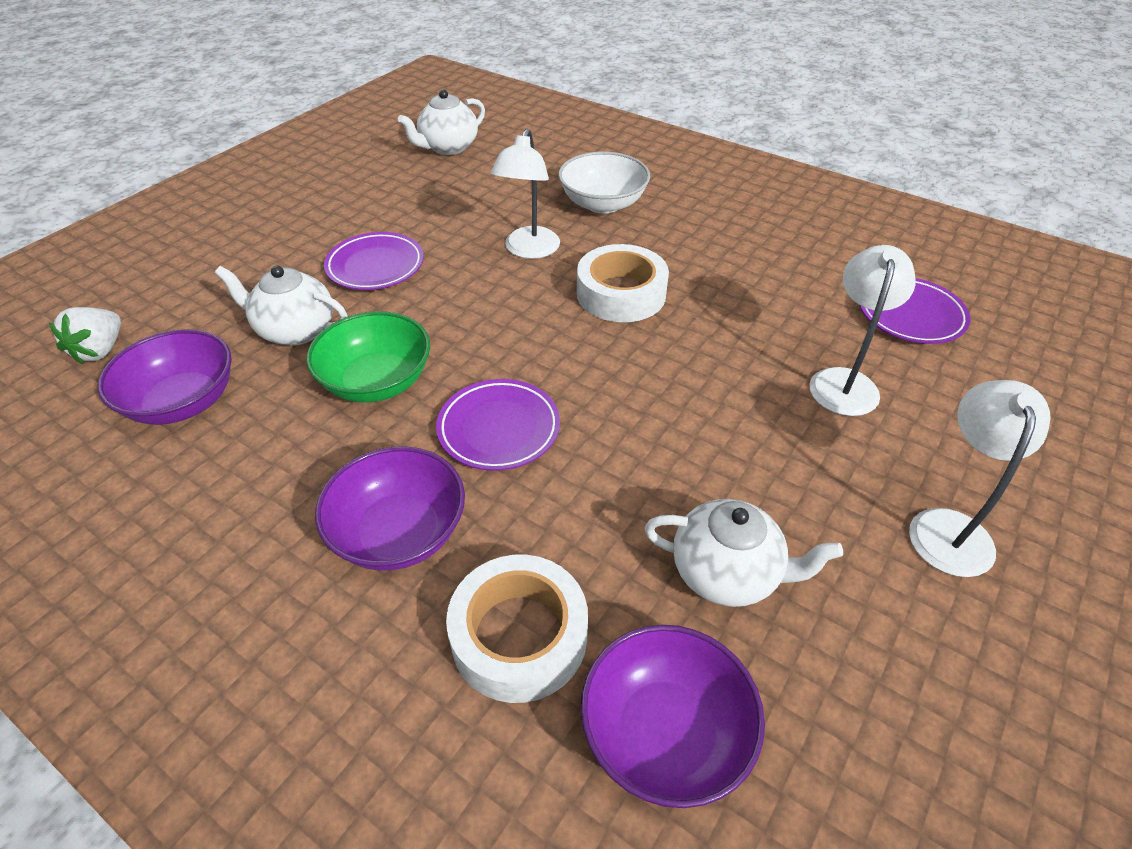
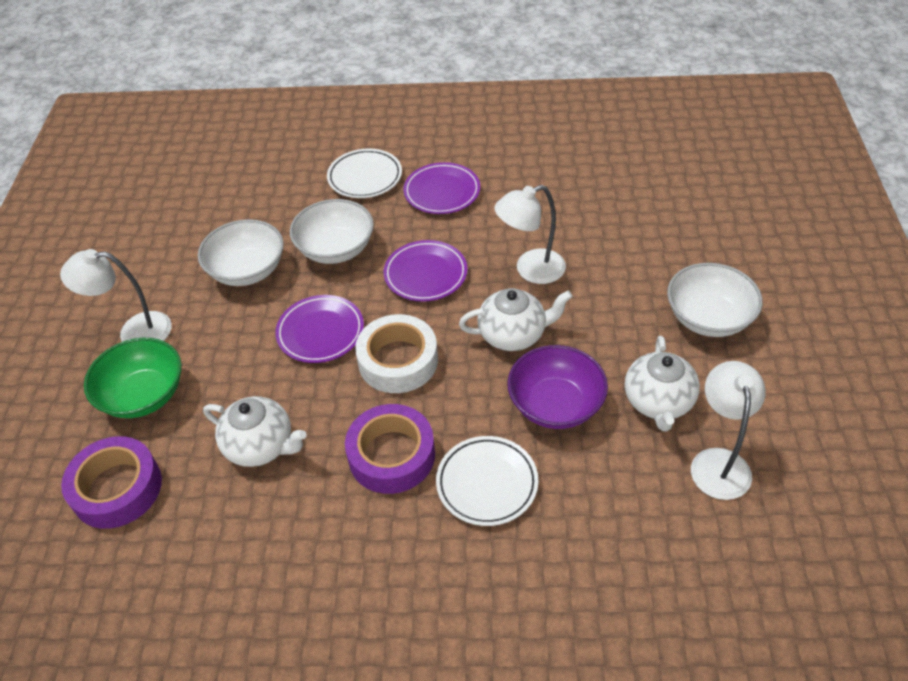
purple bowl: [98,329,232,425] [315,446,465,571] [581,625,765,808] = 3 -> [507,345,608,429] = 1
purple tape: none = 0 -> [61,436,162,529] [345,404,435,494] = 2
white bowl: [558,151,650,214] = 1 -> [198,219,284,286] [290,199,374,264] [667,263,763,337] = 3
white plate: none = 0 -> [327,148,402,198] [436,436,538,526] = 2
white strawberry: [49,307,121,364] = 1 -> none = 0
white tape: [446,555,588,703] [577,244,669,322] = 2 -> [355,314,438,393] = 1

